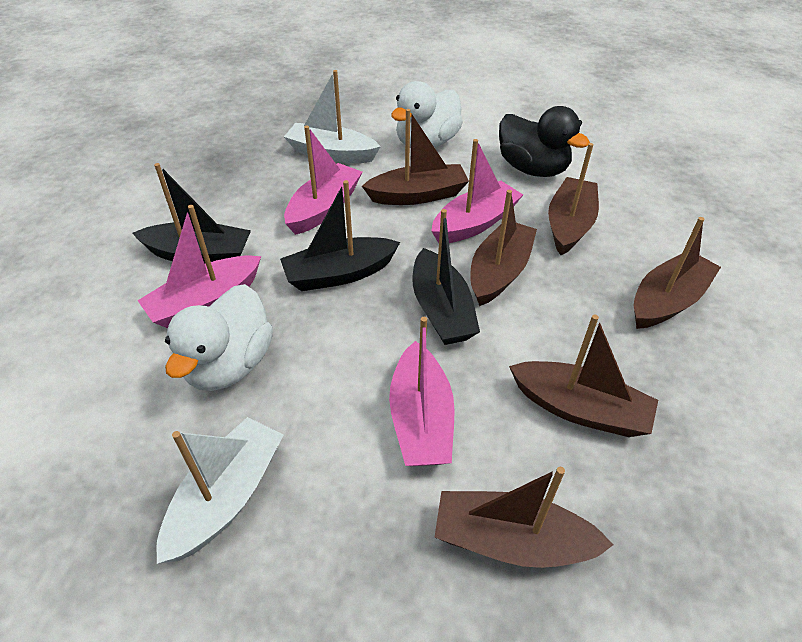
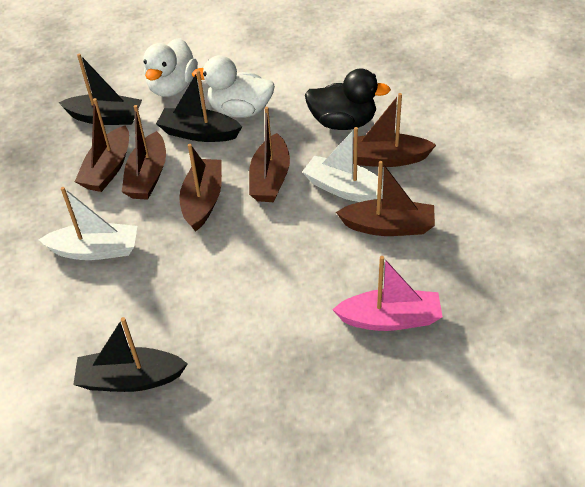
pink boat: [137,205,261,328] [284,126,362,235] [389,317,455,466] [431,139,523,243] = 4 -> [332,256,443,331] = 1

